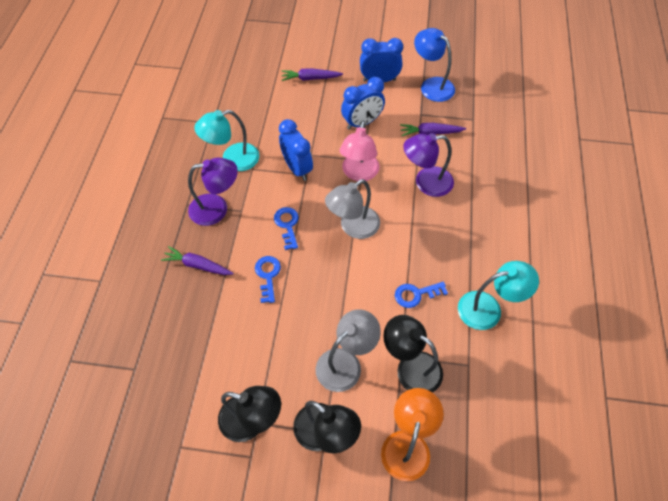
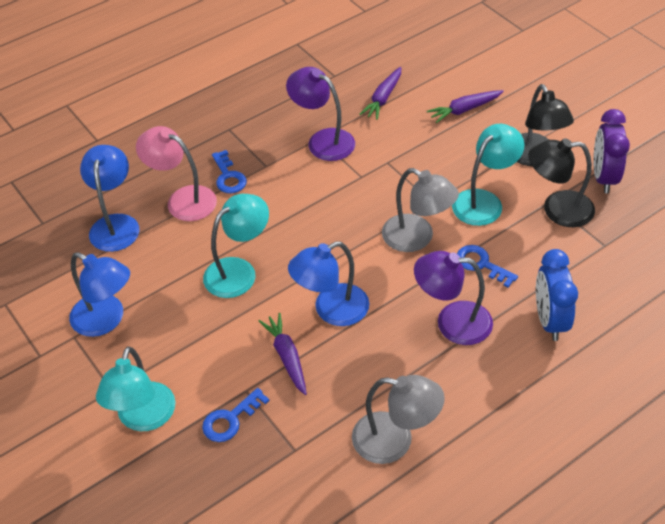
black lamp: [218,386,281,442] [293,401,361,453] [383,315,443,393] = 3 -> [517,84,574,166] [528,138,595,227] = 2
blue clock: [279,119,313,181] [341,77,385,130] [360,38,403,82] = 3 -> [536,249,578,341] = 1
blue lamp: [414,28,455,102] = 1 -> [69,252,130,337] [80,145,139,252] [288,241,369,326] = 3
orange lamp: [381,388,444,481] = 1 -> none = 0
purple clock: none = 0 -> [593,109,630,193] = 1
turquoise lamp: [194,110,259,171] [458,261,539,330] = 2 -> [96,346,176,431] [203,194,269,298] [452,124,524,226] = 3

